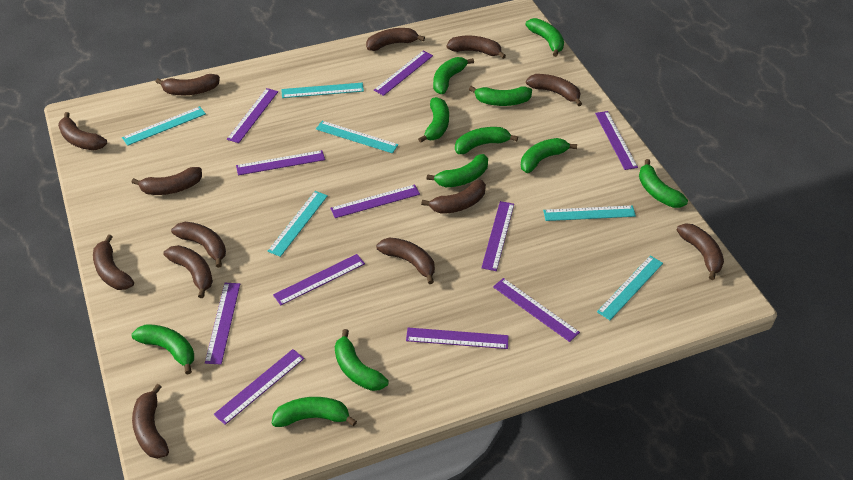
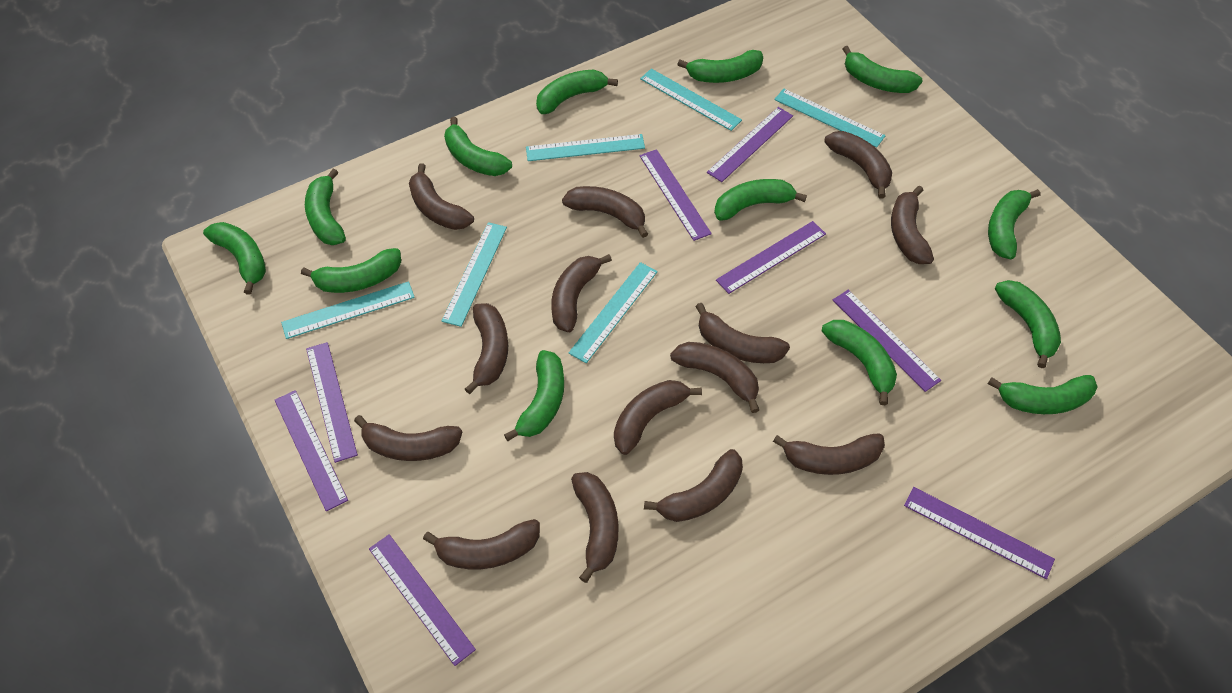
brown banana: [58,112,107,150] [93,234,134,290] [131,167,202,195] [132,384,169,459] [155,74,220,95] [163,245,213,298] [171,222,226,268] [366,28,425,51] [376,238,435,284] [421,180,486,214] [446,36,506,59] [526,74,582,106] [677,223,724,280] = 13 -> [354,415,462,461] [409,163,474,230] [423,519,540,569] [465,303,508,394] [551,254,612,332] [562,186,648,238] [571,472,618,583] [614,380,702,455] [644,449,743,522] [670,342,759,413] [695,303,790,363] [773,433,885,475] [824,131,892,199] [891,186,934,264] = 14
green banana: [131,324,194,374] [272,397,357,427] [335,329,389,391] [418,97,449,143] [426,154,488,187] [433,57,474,94] [455,127,518,154] [469,86,532,106] [521,138,577,173] [525,18,564,57] [639,159,688,208] = 11 -> [203,222,266,295] [301,248,401,293] [305,168,346,245] [444,117,512,176] [504,350,564,441] [536,70,618,114] [677,50,763,83] [714,179,807,221] [822,320,897,405] [843,46,923,93] [988,189,1040,259] [988,375,1098,414] [995,280,1061,368] = 13
purple ruler: [205,283,240,365] [213,349,304,425] [227,88,278,143] [236,150,325,175] [273,254,365,305] [330,184,420,218] [374,51,433,96] [406,328,508,349] [481,201,514,271] [493,278,580,342] [595,111,638,170] = 11 -> [275,390,348,511] [306,342,358,463] [369,534,476,666] [640,149,712,241] [707,107,793,182] [716,221,826,294] [833,290,941,392] [904,487,1055,579] = 8

